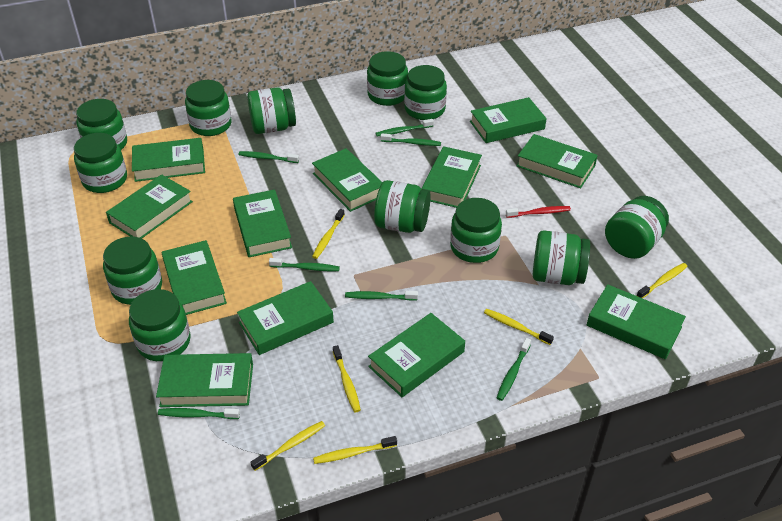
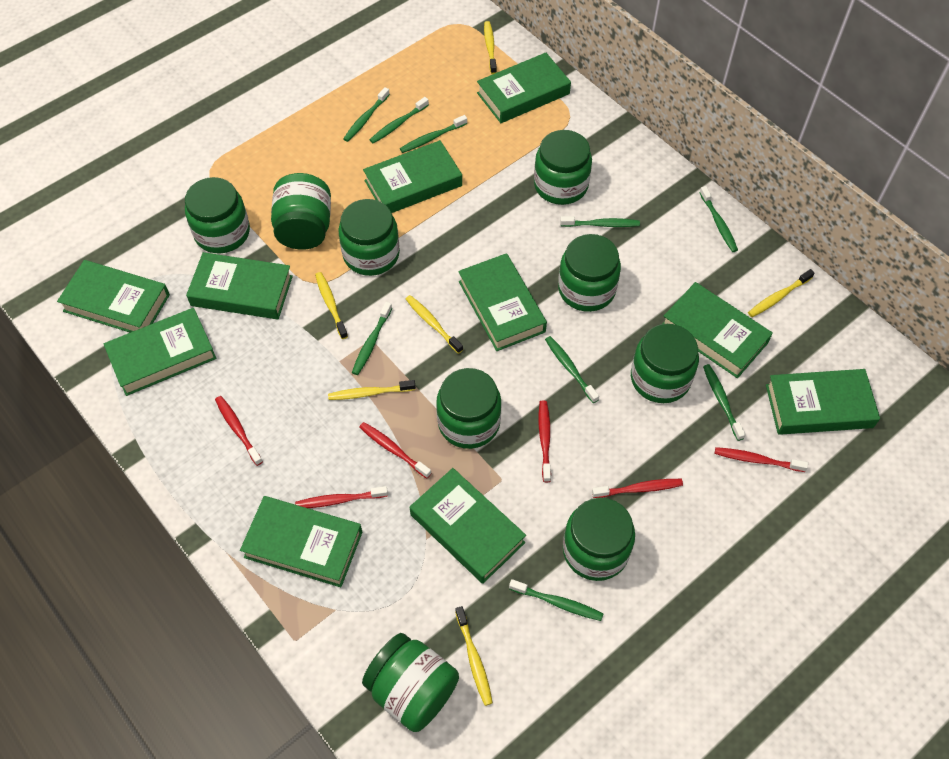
green book: [106,174,193,239] [132,138,205,182] [156,353,253,407] [162,240,227,315] [233,189,292,257] [237,281,334,355] [312,148,382,212] [368,313,465,397] [421,146,482,208] [470,97,547,143] [516,134,598,188] [587,284,686,359] = 12 -> [57,260,170,333] [104,308,216,396] [186,252,293,319] [240,496,362,587] [363,140,462,213] [410,468,526,584] [458,253,547,351] [477,53,571,123] [662,282,773,378] [766,369,880,435] = 10
green jar: [74,133,127,193] [76,99,127,150] [103,237,162,305] [129,289,191,361] [185,80,232,136] [247,87,296,134] [367,51,408,106] [374,180,431,233] [404,65,447,120] [450,198,502,263] [533,230,590,285] [605,196,669,259] = 12 -> [185,177,250,253] [271,173,331,250] [338,199,400,276] [362,633,459,732] [436,368,501,449] [534,130,592,205] [558,234,621,312] [563,498,635,581] [631,324,699,403] = 9
green toothbrush: [158,408,240,419] [238,151,299,163] [269,258,340,271] [345,291,418,301] [376,119,434,136] [381,133,441,146] [497,338,531,401] = 7 -> [343,87,390,142] [352,302,392,375] [370,97,429,144] [400,115,467,153] [509,579,603,621] [545,336,599,403] [560,216,640,227] [699,186,738,252] [703,364,746,441] = 9
red toothbrush: [506,206,571,218] = 1 -> [215,396,263,466] [295,486,388,508] [359,422,431,479] [539,400,551,482] [592,479,683,498] [715,447,808,472] = 6

